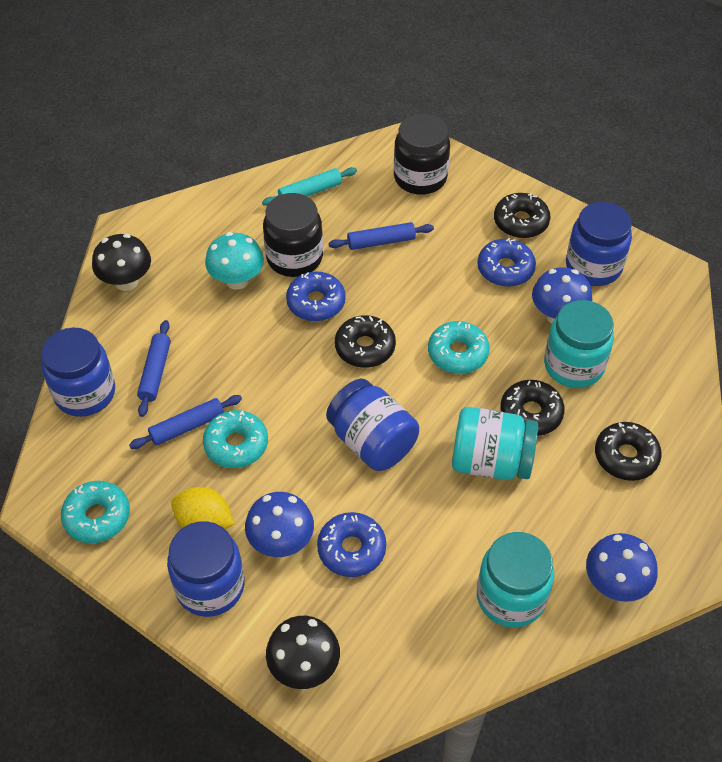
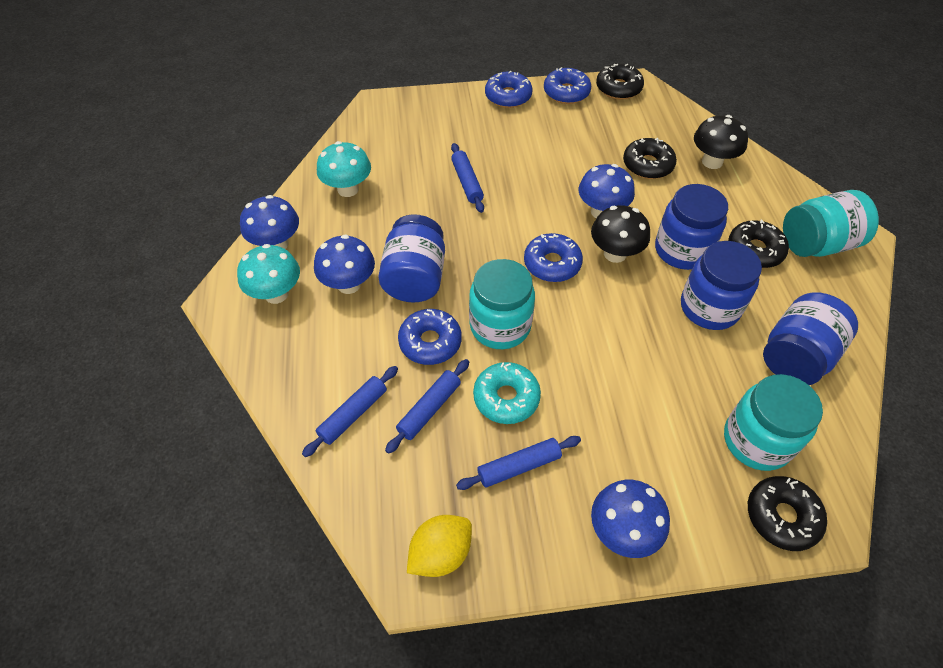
black jar: [263,193,323,277] [394,114,450,195] = 2 -> none = 0
blue donut: [286,272,346,321] [317,512,386,577] [477,238,536,287] = 3 -> [398,309,462,365] [485,71,533,108] [524,233,583,282] [544,67,591,104] = 4
blue mushroom: [245,492,314,557] [532,268,592,323] [586,533,658,602] = 3 -> [240,195,299,249] [314,235,375,294] [579,164,635,218] [591,480,670,558] = 4
blue rolling pin: [129,395,242,449] [137,320,171,417] [329,222,434,250] = 3 -> [302,366,398,457] [385,359,469,454] [451,143,484,213] [456,436,581,490] = 4
turquoise donut: [61,481,130,543] [203,410,268,468] [428,321,489,374] = 3 -> [473,362,541,424] = 1
turquoise mushroom: [205,232,264,290] = 1 -> [237,244,300,304] [317,141,371,197] = 2
turquoise rolling pin: [262,167,357,206] = 1 -> none = 0

